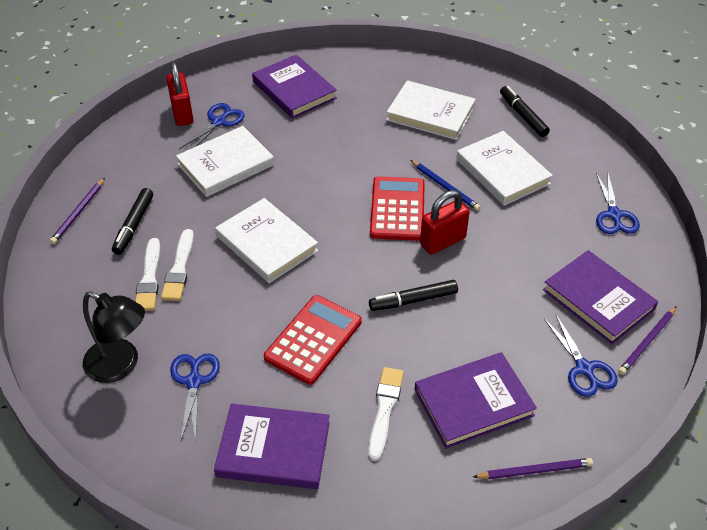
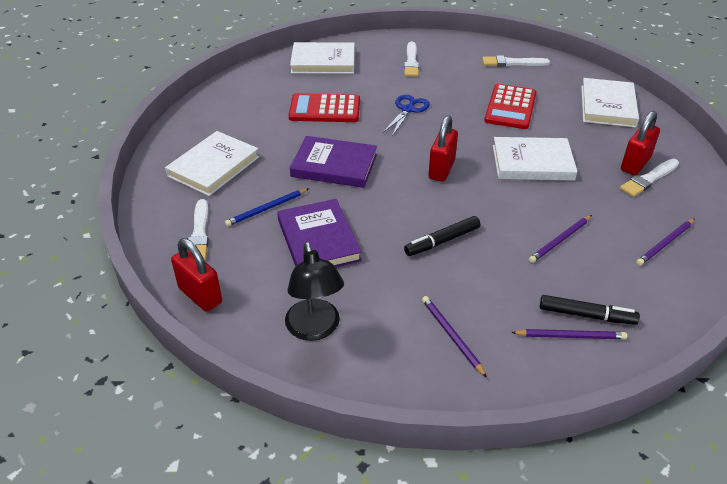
black marker: [112,188,153,255] [369,280,458,311] [500,86,550,137] = 3 -> [404,216,480,256] [540,295,640,325] = 2
blue scissors: [170,354,220,442] [179,103,245,149] [544,315,618,397] [596,173,640,234] = 4 -> [383,95,430,136] = 1
purple book: [214,404,330,489] [252,55,337,119] [415,352,537,449] [543,250,658,344] = 4 -> [277,199,362,267] [290,136,377,188] = 2
purple pencil: [50,178,105,244] [473,458,593,479] [618,306,677,375] = 3 -> [422,296,487,378] [511,329,627,339] [529,215,592,263] [636,219,695,266] = 4
red padlock: [166,62,193,126] [420,190,470,255] = 2 -> [171,238,222,312] [428,115,458,182] [621,111,660,175] = 3
white brush: [135,238,160,311] [161,229,194,301] [368,367,404,461] = 3 -> [188,199,209,260] [404,42,419,77] [482,56,550,67] [620,159,679,197] = 4

